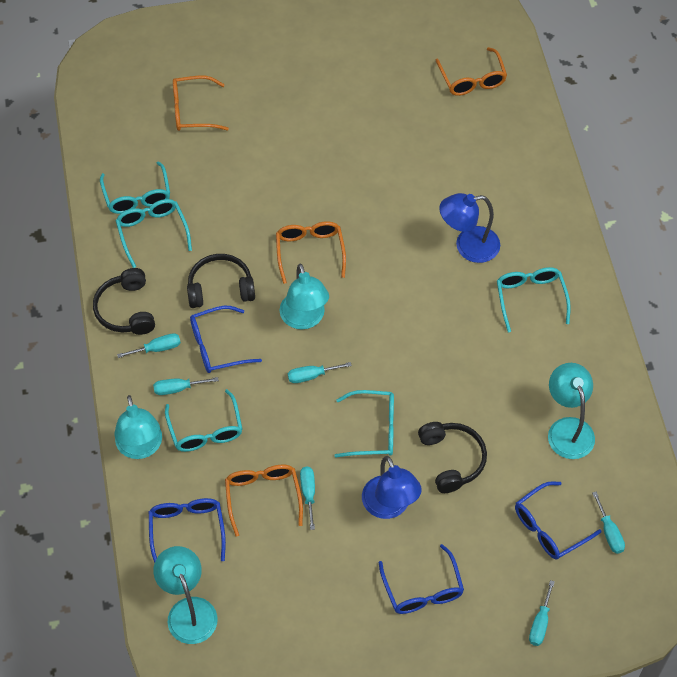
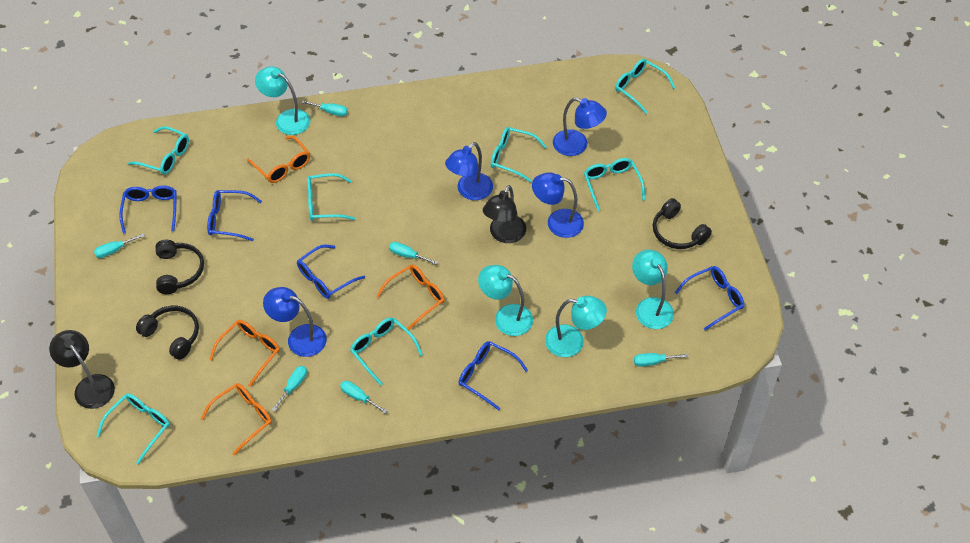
black lamp: none = 0 -> [49,330,115,409] [483,185,526,243] = 2
blue glasses: [149,498,226,563] [190,306,262,373] [379,544,464,614] [515,481,601,560] = 4 -> [119,185,177,234] [207,190,262,241] [297,245,365,299] [459,341,528,410] [675,266,744,331] = 5
blue lamp: [362,456,422,519] [439,193,500,263] = 2 -> [263,287,327,357] [445,142,493,200] [532,172,584,238] [553,98,607,156] = 4
turquoise glasses: [100,161,170,214] [115,199,192,268] [165,389,242,452] [335,390,394,458] [497,267,571,332] = 5 -> [97,393,170,464] [128,126,189,174] [307,173,355,221] [350,317,423,386] [491,127,547,182] [584,158,645,211] [615,59,675,114] = 7

